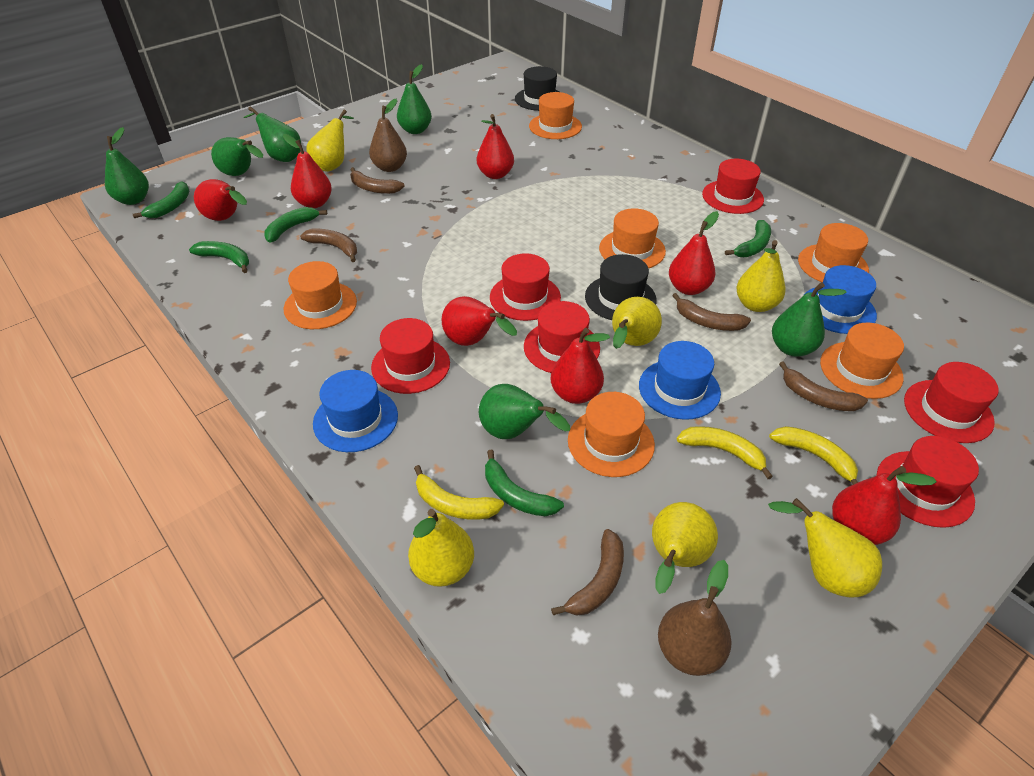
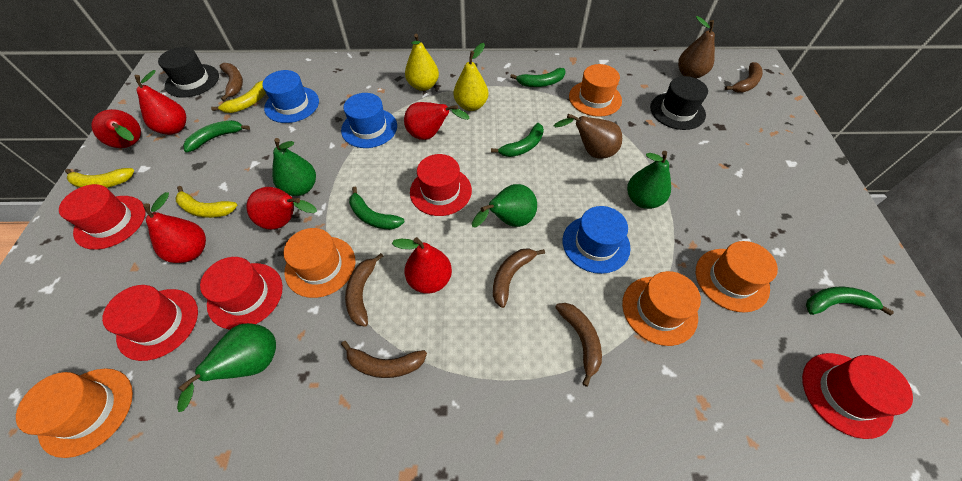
brown banana: [300,229,357,262] [350,167,405,194] [551,529,624,615] [672,293,751,331] [779,361,868,411] = 5 -> [220,63,243,101] [341,341,427,378] [345,253,383,327] [493,248,545,308] [555,303,602,387] [725,62,763,93] = 6
green pear: [105,127,149,205] [211,137,263,176] [243,106,301,162] [397,64,432,134] [479,384,570,439] [772,282,847,357] = 6 -> [177,323,276,412] [272,138,316,196] [472,184,537,227] [627,151,671,209] = 4
orange hat: [284,261,357,329] [529,92,582,139] [568,392,655,477] [599,208,666,268] [798,223,869,283] [820,323,904,399] = 6 -> [16,368,133,458] [284,228,355,298] [569,64,622,117] [622,271,701,346] [696,241,778,312] = 5
red hat: [371,318,450,394] [490,253,561,321] [524,301,600,373] [702,159,764,214] [877,436,979,528] [904,362,999,443] = 6 -> [59,184,146,250] [102,285,198,361] [200,257,283,330] [410,154,472,216] [802,353,913,439] = 5
red pear: [194,179,247,221] [283,134,332,208] [442,296,517,346] [477,114,514,179] [551,328,610,404] [669,211,719,295] [832,466,937,545] = 7 -> [91,109,141,148] [134,70,186,135] [143,192,206,263] [246,187,317,230] [392,237,452,294] [404,102,470,140] = 6
yellow pear: [306,109,354,172] [408,509,474,587] [612,297,662,349] [652,502,718,594] [736,240,786,312] [768,498,882,598] = 6 -> [405,34,439,91] [454,43,488,111] = 2

